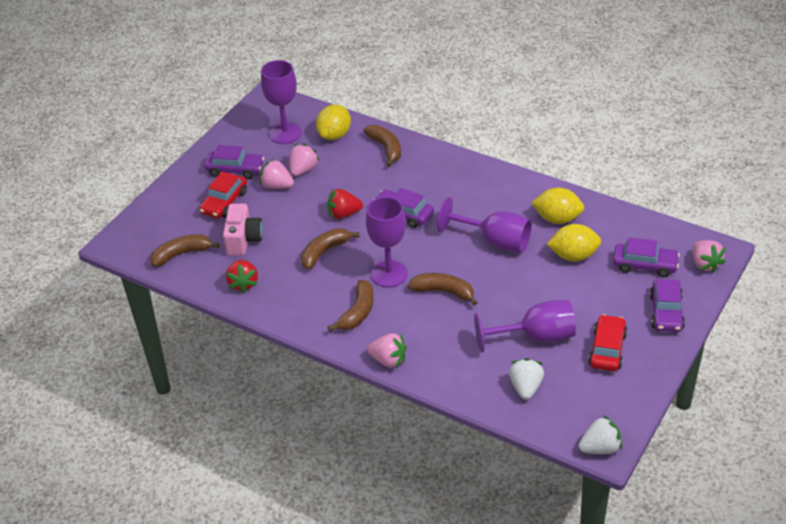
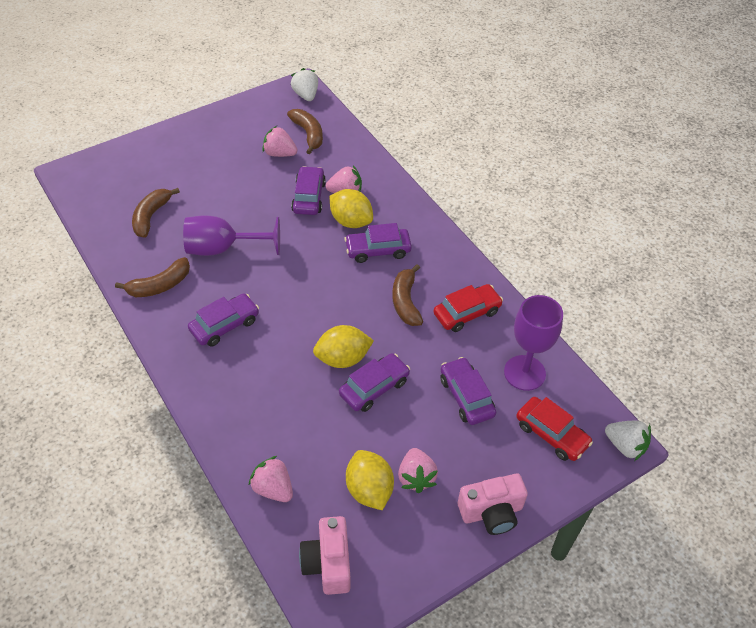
brown banana: [150,234,220,267] [301,228,360,270] [328,280,374,331] [364,125,401,167] [408,273,478,306] = 5 -> [115,257,190,297] [132,188,180,238] [287,109,323,154] [392,264,423,326] = 4
pink camera: [223,204,263,256] = 1 -> [299,516,350,595] [458,473,528,535] = 2
purple car: [204,145,264,179] [373,188,434,228] [613,238,680,277] [650,279,685,332] = 4 -> [188,293,259,347] [291,166,326,215] [339,353,410,412] [344,223,412,263] [440,357,496,425] = 5
purple goblet: [261,60,302,144] [366,196,408,287] [437,197,532,253] [474,300,576,353] = 4 -> [183,215,280,256] [504,295,563,391] = 2
red strawberry: [226,260,258,293] [327,189,363,219] = 2 -> none = 0

